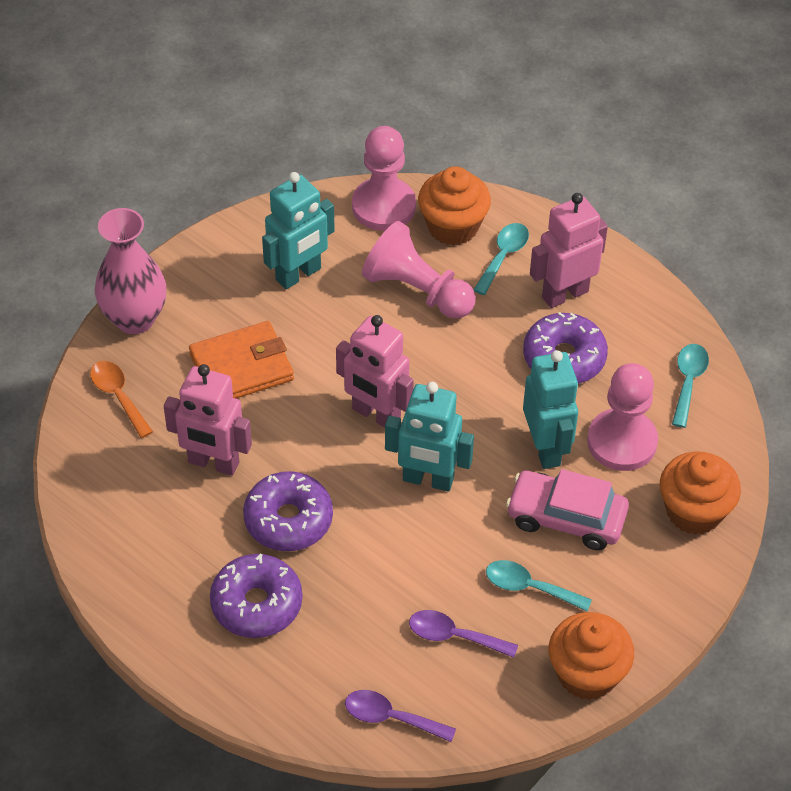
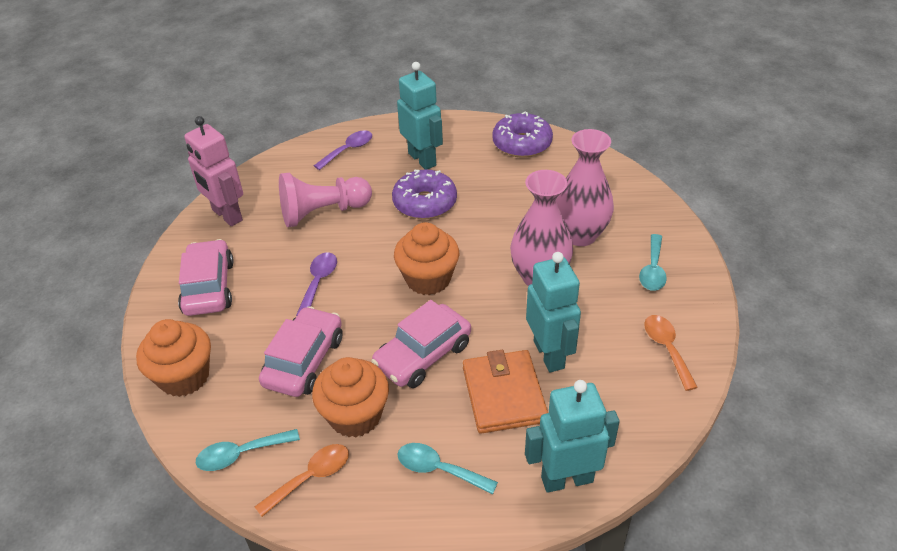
orange spoon: [90,361,153,438] = 1 -> [255,444,349,517] [644,315,698,391] = 2
pink car: [506,469,629,550] = 1 -> [178,239,234,316] [259,306,343,397] [371,300,471,388] = 3
pink pawn: [352,126,416,231] [362,221,476,319] [587,363,658,471] = 3 -> [279,173,372,227] = 1
pink robot: [164,364,252,476] [336,315,414,428] [530,193,608,308] = 3 -> [184,116,243,226] = 1
pink vase: [95,208,166,334] = 1 -> [510,170,573,286] [556,129,614,246] = 2
purple donut: [210,553,302,638] [243,471,333,551] [523,312,608,384] = 3 -> [392,169,457,219] [492,111,553,158] = 2

